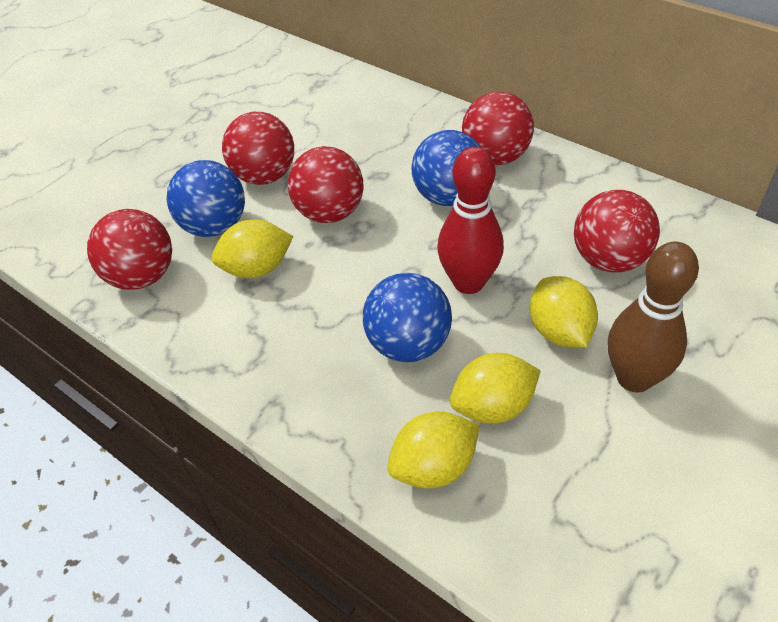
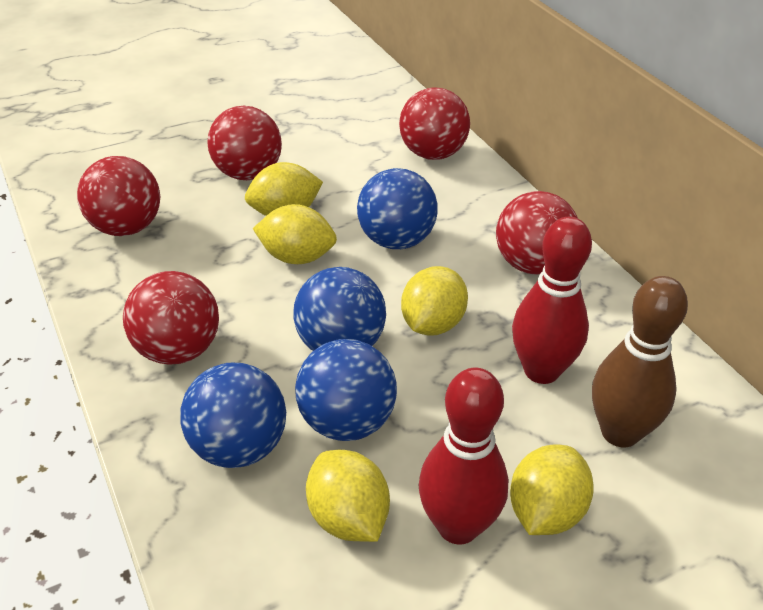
blue ball: [167,160,245,237] [363,273,452,362] [411,130,480,206] = 3 -> [180,363,286,468] [293,267,386,351] [295,339,397,441] [357,168,438,249] = 4
red bowling pin: [437,147,504,294] = 1 -> [419,368,508,545] [512,217,592,384] = 2
yellow lemon: [211,219,293,278] [387,411,480,488] [450,353,541,423] [530,276,598,347] = 4 -> [245,162,323,216] [253,204,337,264] [306,450,390,542] [401,266,468,335] [510,444,594,535] = 5

